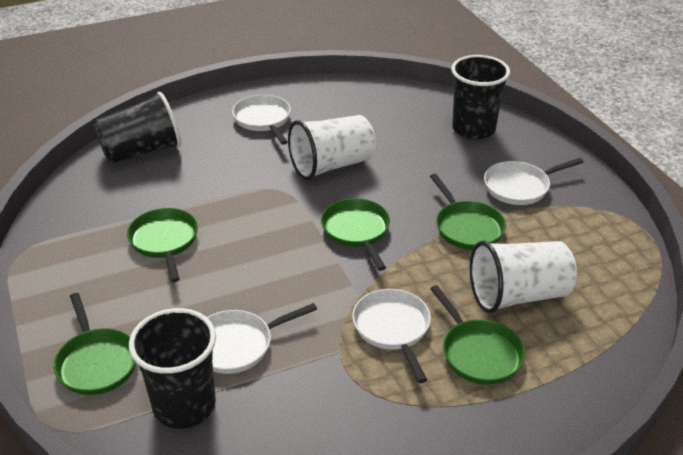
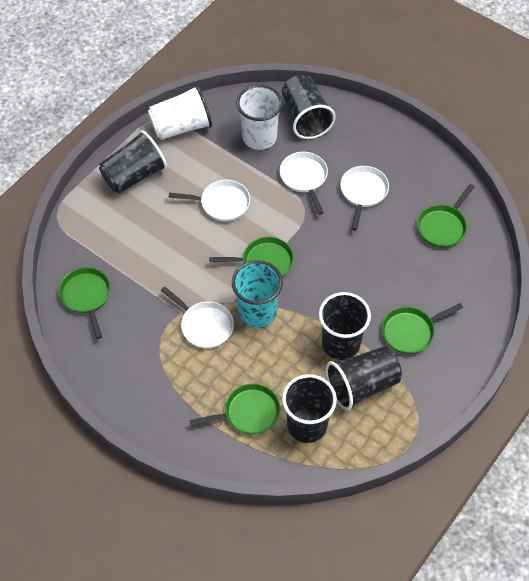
black cup: [94,92,181,164] [129,308,216,429] [451,55,510,140] = 3 -> [99,130,167,194] [282,75,335,139] [282,374,337,443] [319,292,371,360] [326,346,402,410] = 5
turquoise cup: none = 0 -> [232,260,283,328] = 1

